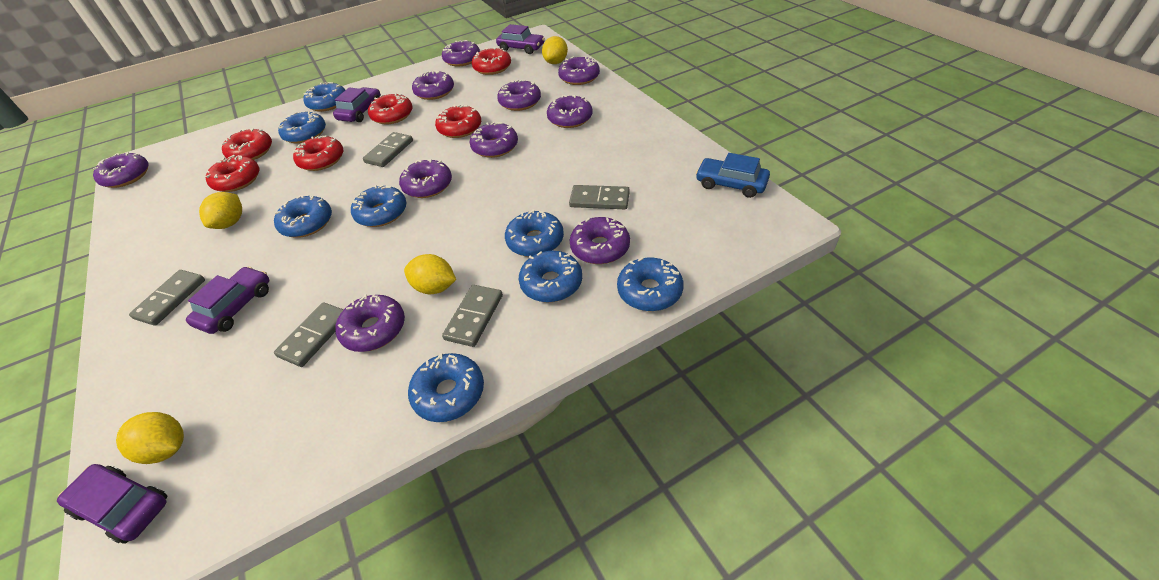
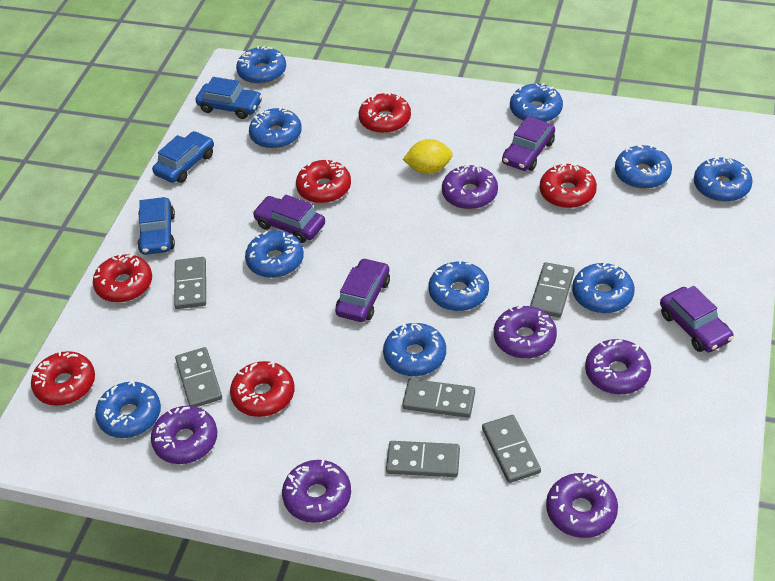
blue car: [696,153,770,198] = 1 -> [137,197,175,255] [152,131,214,183] [196,77,262,119] = 3
blue donut: [274,195,332,238] [278,111,326,144] [303,82,345,112] [351,185,407,227] [408,353,484,422] [505,209,564,257] [519,251,582,302] [617,257,684,311] = 8 -> [95,380,161,438] [236,46,286,84] [245,231,304,278] [249,107,302,149] [383,323,446,376] [429,260,489,311] [510,83,563,122] [572,262,635,313] [615,145,672,189] [694,156,753,202] = 10
grey domino: [129,270,205,326] [274,302,344,367] [363,132,413,167] [442,285,503,347] [569,185,630,209] = 5 -> [174,257,206,309] [175,347,222,407] [386,441,460,477] [402,379,475,418] [482,415,541,483] [530,262,574,318] = 6
purple donut: [93,152,148,188] [336,294,405,352] [399,159,452,198] [412,71,454,100] [442,40,480,67] [470,122,518,158] [497,80,541,111] [547,95,593,128] [558,56,600,85] [570,217,630,264] = 10 -> [151,406,217,464] [282,460,351,523] [442,164,498,209] [494,305,557,359] [546,473,618,538] [585,339,651,394] = 6
yellow lemon: [116,412,184,464] [199,192,242,229] [404,254,456,294] [542,36,568,64] = 4 -> [403,139,453,174] = 1

